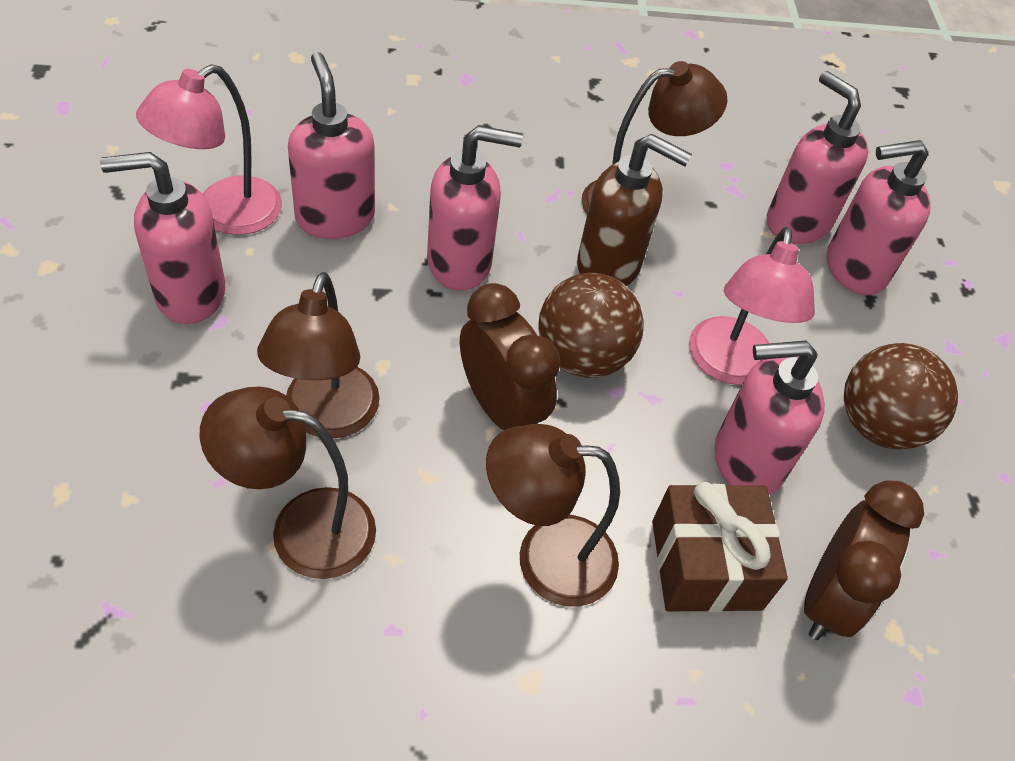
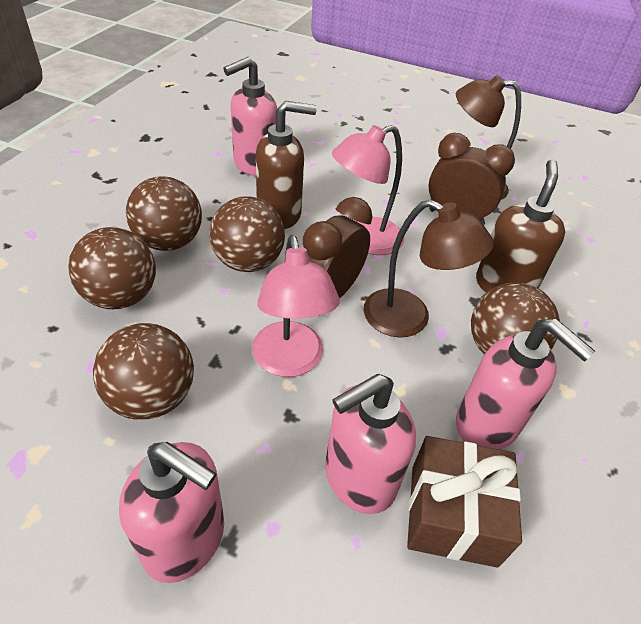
brown ball: [539,273,644,378] [844,343,958,450] = 2 -> [68,227,156,309] [93,323,194,420] [126,176,202,251] [209,196,285,272] [471,283,560,354] = 5
brown lamp: [200,386,376,579] [257,272,380,438] [486,424,620,607] [581,61,727,214] = 4 -> [364,199,494,337] [456,75,521,200] = 2
brown soap dispenser: [577,134,692,286] = 1 -> [256,101,317,229] [476,159,565,292] = 2
pink soap dispenser: [100,152,225,324] [288,52,375,239] [427,125,523,291] [715,340,825,495] [767,71,869,244] [827,140,931,295] = 6 -> [119,442,224,583] [223,57,277,176] [325,374,416,514] [456,318,595,449] = 4

